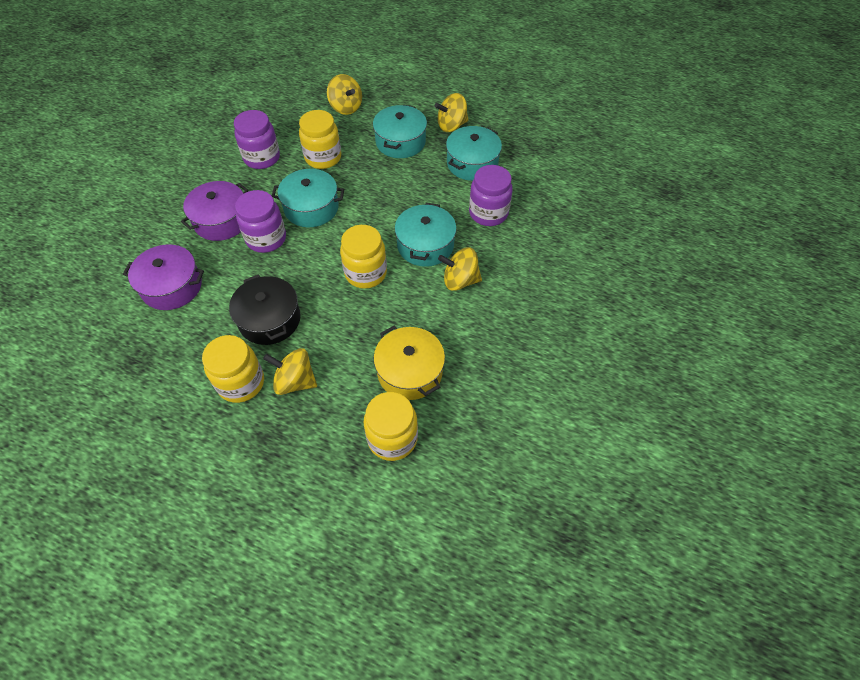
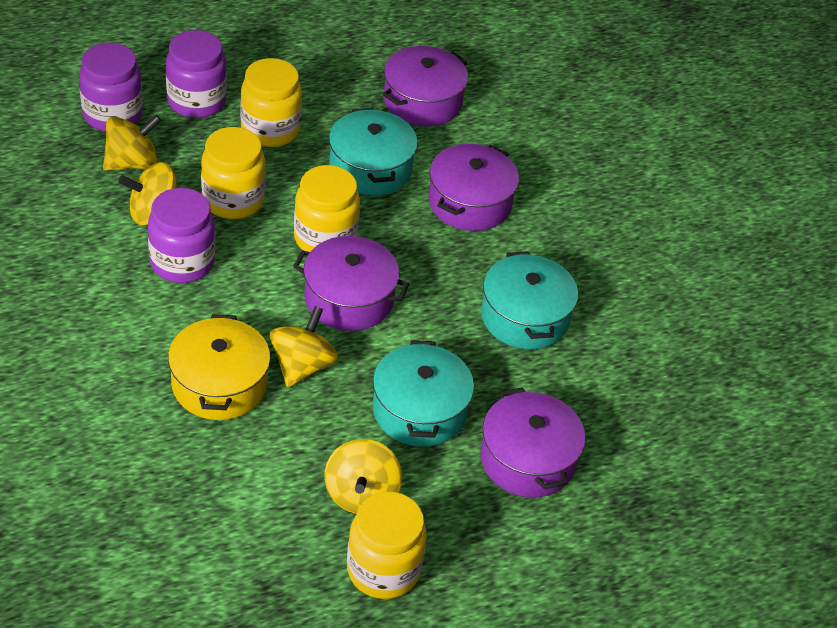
black pot: [229,275,301,345] = 1 -> none = 0
purple pot: [123,244,204,310] [181,181,249,241] = 2 -> [293,236,410,331] [383,46,468,126] [429,144,519,231] [480,387,585,498] = 4
turquoise pot: [272,169,344,227] [373,105,427,158] [395,203,457,267] [446,126,502,181] = 4 -> [329,108,418,195] [373,340,474,447] [481,251,578,349] = 3

